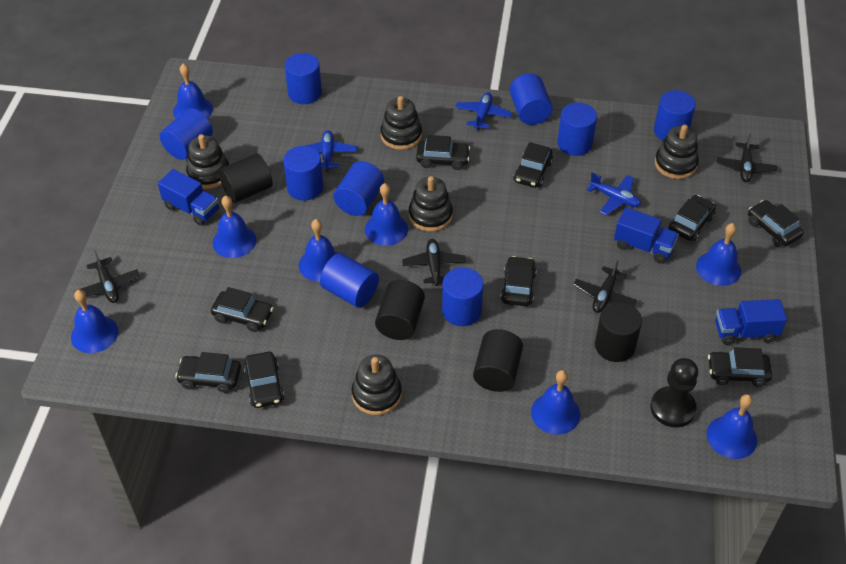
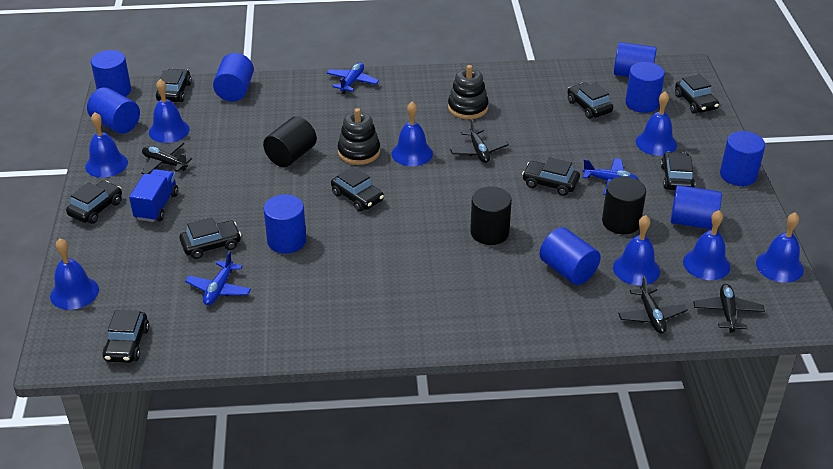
black cylinder: [219,154,273,203] [375,280,425,340] [473,329,523,392] [595,302,642,362] = 4 -> [263,116,317,167] [470,186,512,245] [602,176,646,234] = 3
black pawn: [650,358,698,428] = 1 -> none = 0
black stacking toy: [186,134,229,189] [351,354,402,415] [380,96,422,150] [409,176,453,232] [655,125,699,179] = 5 -> [338,108,380,165] [448,65,489,119] = 2
blue truck: [158,169,219,226] [614,207,679,263] [715,299,787,345] = 3 -> [129,169,178,222] = 1

